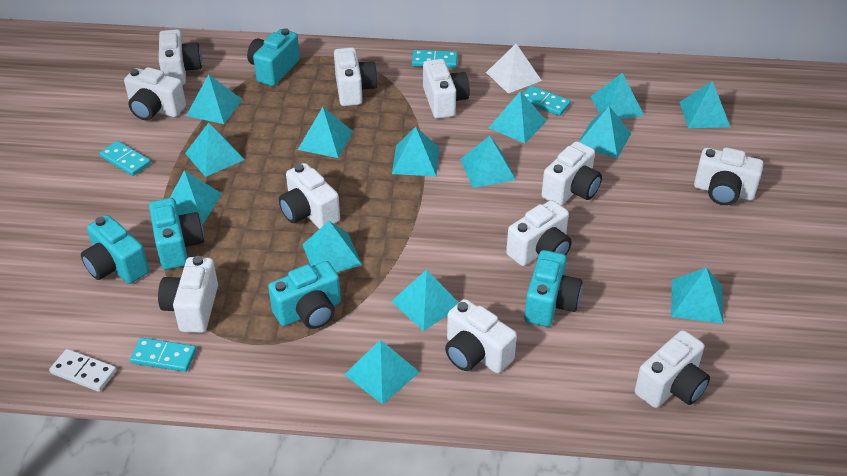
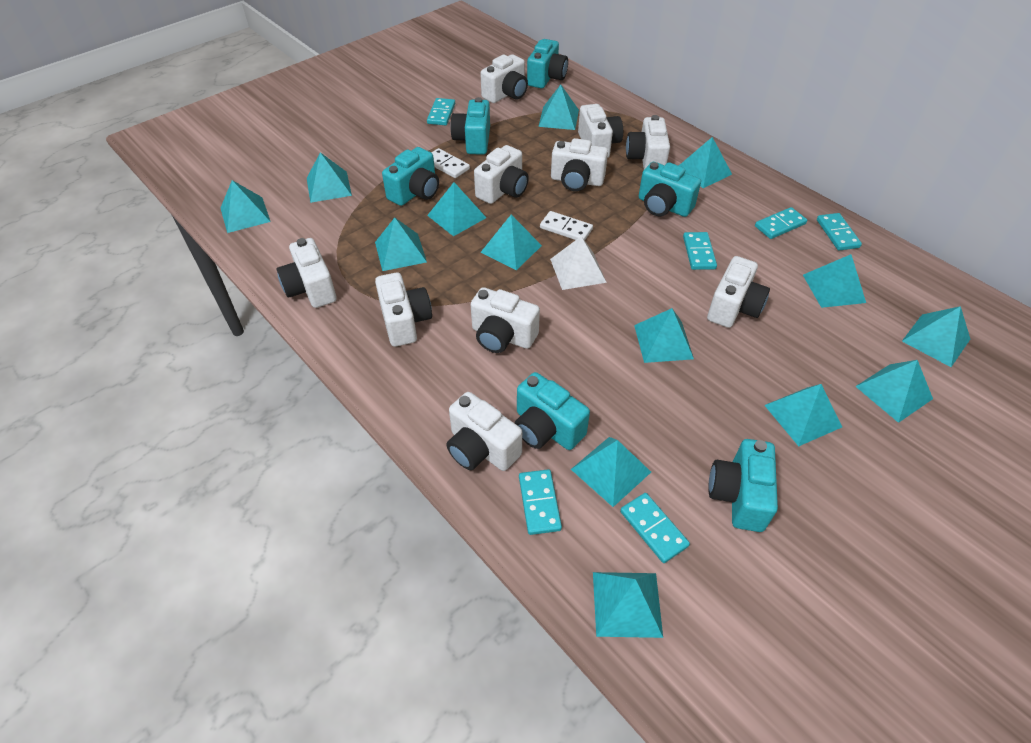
turquoise camera: [81,215,149,284] [149,198,204,270] [247,28,300,86] [268,261,341,329] [524,250,583,327] = 5 -> [382,147,439,206] [450,97,490,155] [515,372,590,450] [527,39,568,88] [639,162,701,217] [708,439,778,532] = 6
turquoise domino: [99,141,151,176] [130,338,196,372] [412,50,458,68] [523,86,571,116] = 4 -> [427,98,455,125] [519,469,562,535] [620,493,690,563] [683,232,717,270] [755,207,807,239] [817,213,862,251] = 6
white camera: [124,67,186,120] [158,256,218,333] [159,29,202,85] [279,163,340,229] [334,47,378,106] [423,59,470,119] [445,299,517,373] [506,200,572,266] [542,141,602,205] [635,330,710,408] [694,147,763,205] = 11 -> [277,238,337,308] [375,272,432,347] [447,392,522,471] [471,287,540,353] [474,145,529,204] [480,54,528,103] [551,138,608,191] [578,104,623,158] [626,115,670,169] [707,256,770,328] = 10
white domino: [49,349,117,392] = 1 -> [431,148,470,178] [540,211,593,240] = 2

